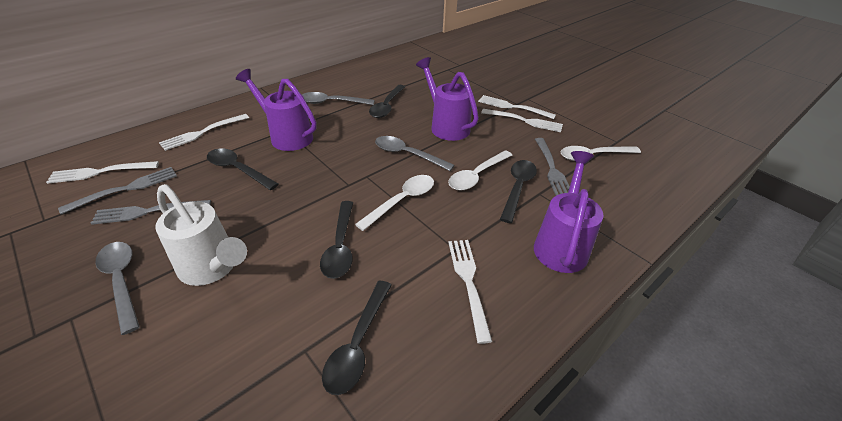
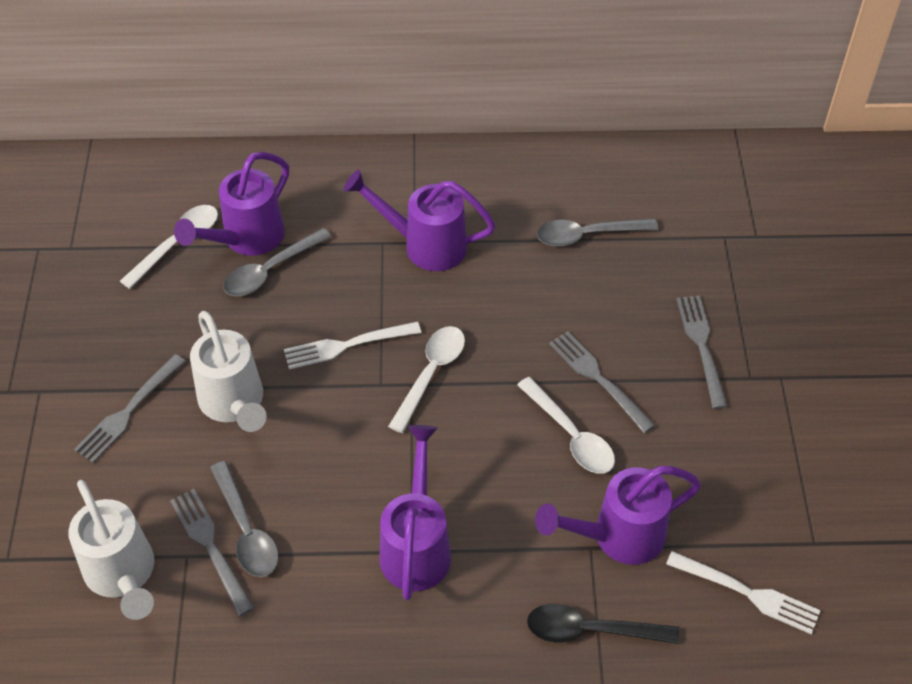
black spoon: [207,148,278,190] [320,201,353,279] [322,281,391,395] [369,85,405,118] [500,160,537,223] = 5 -> [527,604,679,644] = 1
grey fork: [58,167,177,215] [91,200,211,225] [535,138,570,195] = 3 -> [74,354,186,463] [170,489,254,616] [549,331,655,433] [676,296,728,409] = 4
purple watering can: [236,69,316,151] [416,57,479,141] [534,151,604,273] = 3 -> [174,152,289,256] [344,170,495,271] [380,425,451,600] [535,466,701,565] = 4
white fork: [46,161,159,184] [159,114,249,151] [448,240,492,344] [478,95,556,119] [481,109,563,132] = 5 -> [284,322,421,370] [666,551,821,634] = 2
white watering can: [155,184,247,286] = 1 -> [69,480,154,620] [190,311,267,432] = 2

